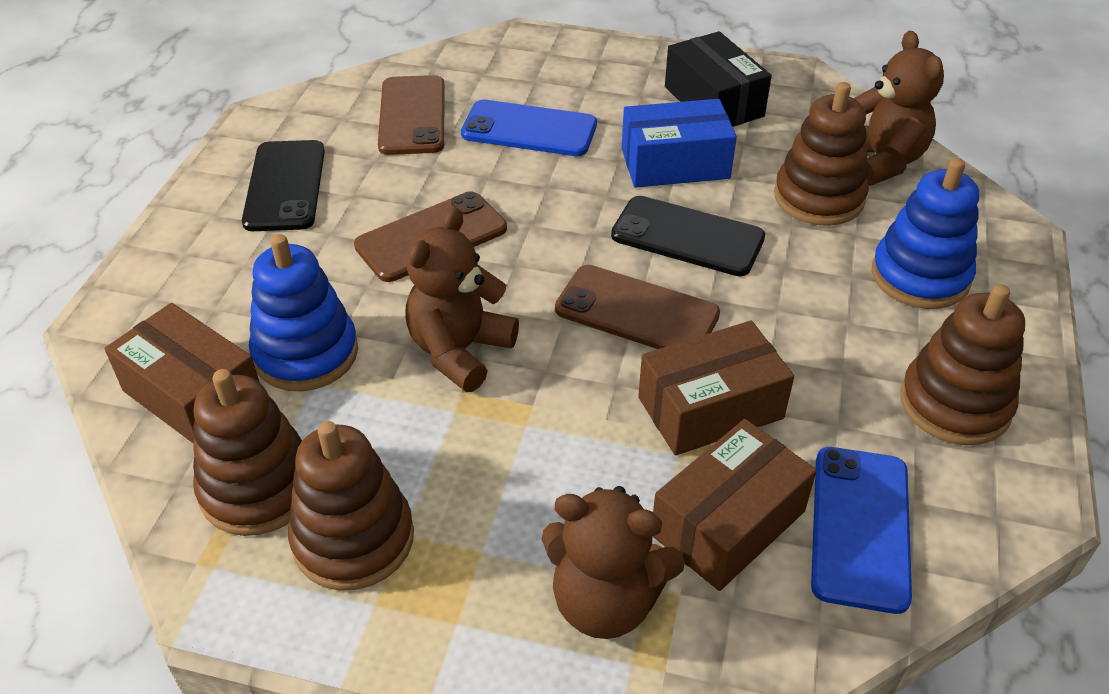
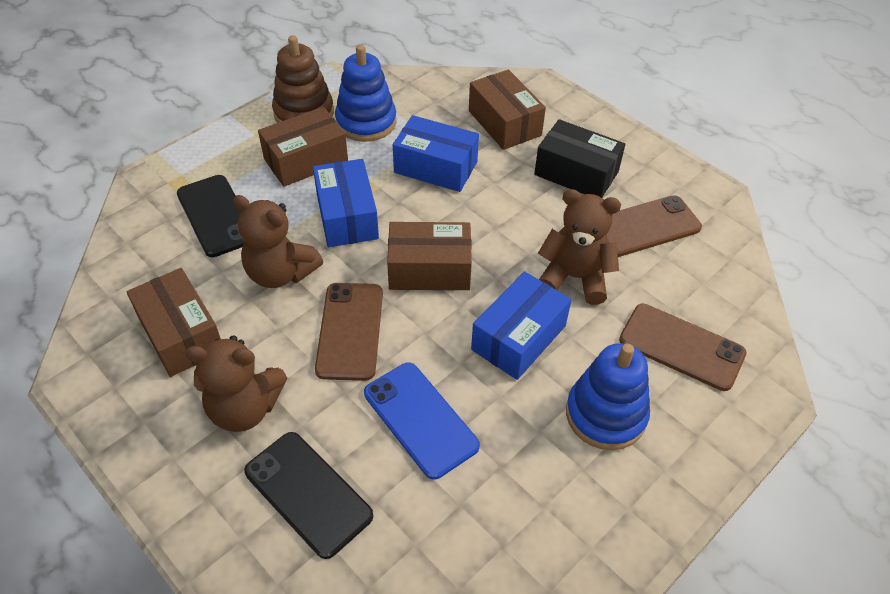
blue box: [622,99,737,188] = 1 -> [313,159,379,247] [393,115,479,192] [471,271,571,380] = 3
blue phone: [461,100,597,156] [811,447,912,614] = 2 -> [364,362,480,480] = 1
brown box: [104,303,259,444] [638,321,794,456] [652,419,817,591] = 3 -> [127,268,221,377] [258,107,348,187] [387,222,472,290] [469,70,546,150] = 4
brown stacking toy: [193,369,303,536] [288,421,414,591] [774,82,869,226] [900,284,1025,445] = 4 -> [272,35,334,123] = 1

